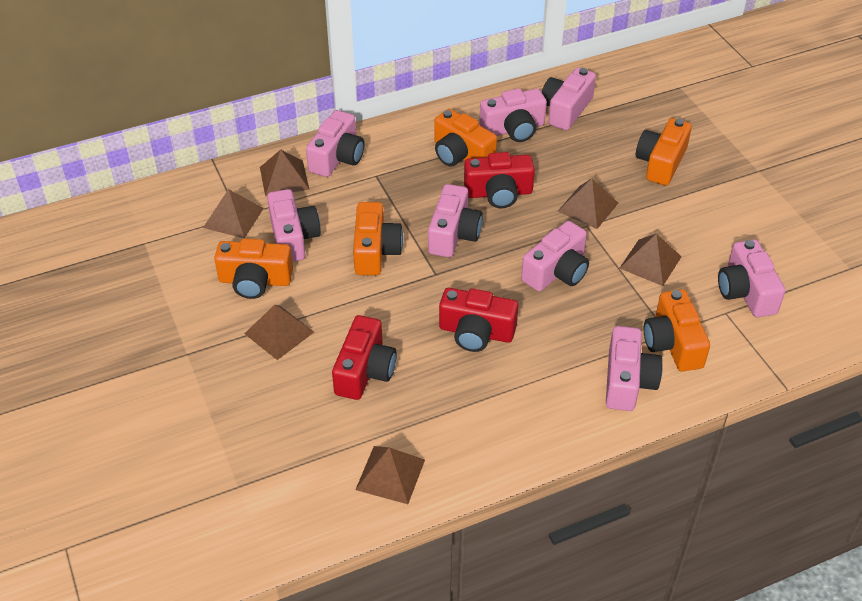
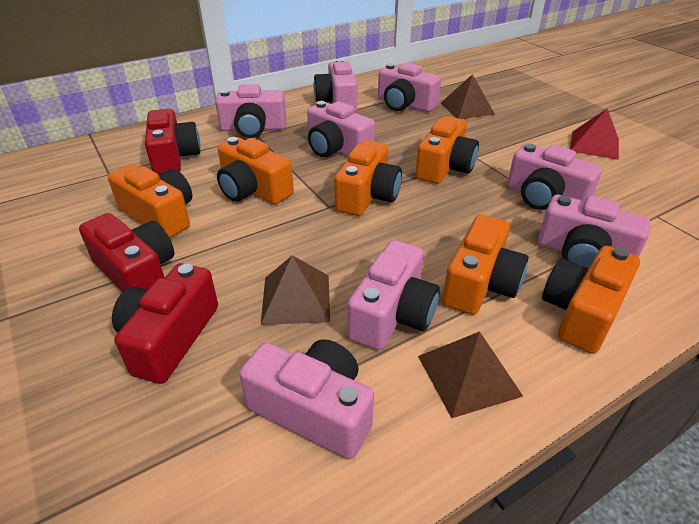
brown pyramid: [203,189,264,238] [244,304,314,360] [260,149,310,196] [355,446,425,504] [558,179,618,229] [619,234,682,286] = 6 -> [261,255,330,325] [418,331,523,418] [441,74,495,119] = 3
orange camera: [214,238,293,299] [353,202,403,275] [434,109,497,167] [636,118,692,185] [644,289,710,372] = 5 -> [108,164,192,238] [217,137,294,204] [334,140,402,216] [415,116,479,184] [442,214,529,315] [542,246,640,354] = 6
red pyramid: none = 0 -> [570,108,619,160] = 1

